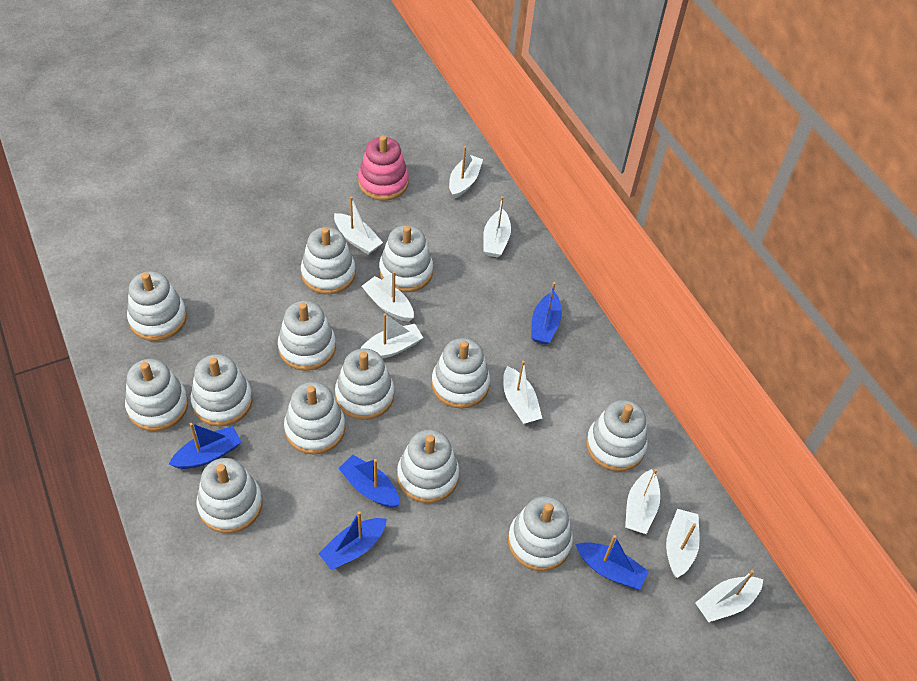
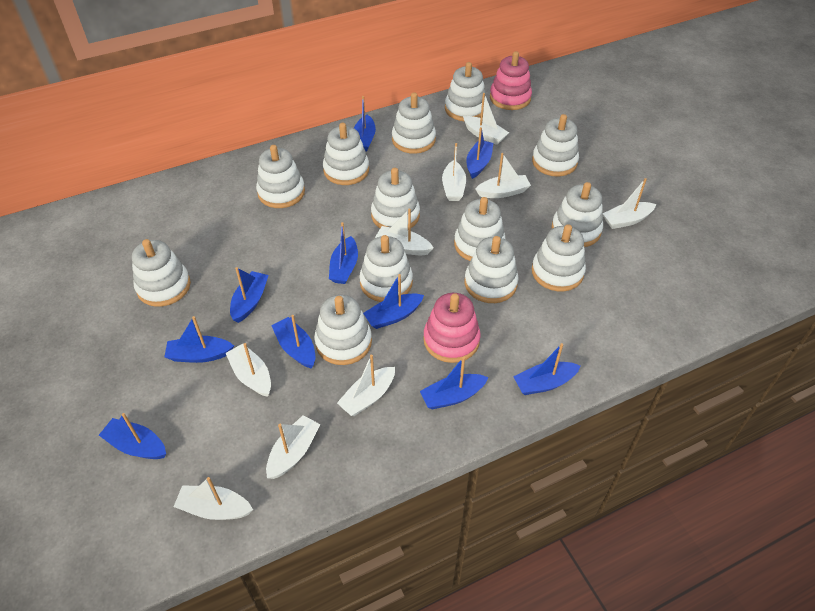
blue boat: [169,423,241,469] [318,511,387,570] [338,455,399,508] [531,282,562,344] [575,535,649,589] = 5 -> [99,413,166,459] [165,316,234,363] [230,267,269,323] [271,315,315,368] [329,222,358,284] [354,96,376,152] [363,274,424,329] [420,356,488,409] [466,127,493,179] [513,343,580,395] = 10
pink stacking toy: [358,135,409,201] = 1 -> [423,293,481,363] [490,51,532,110] = 2

